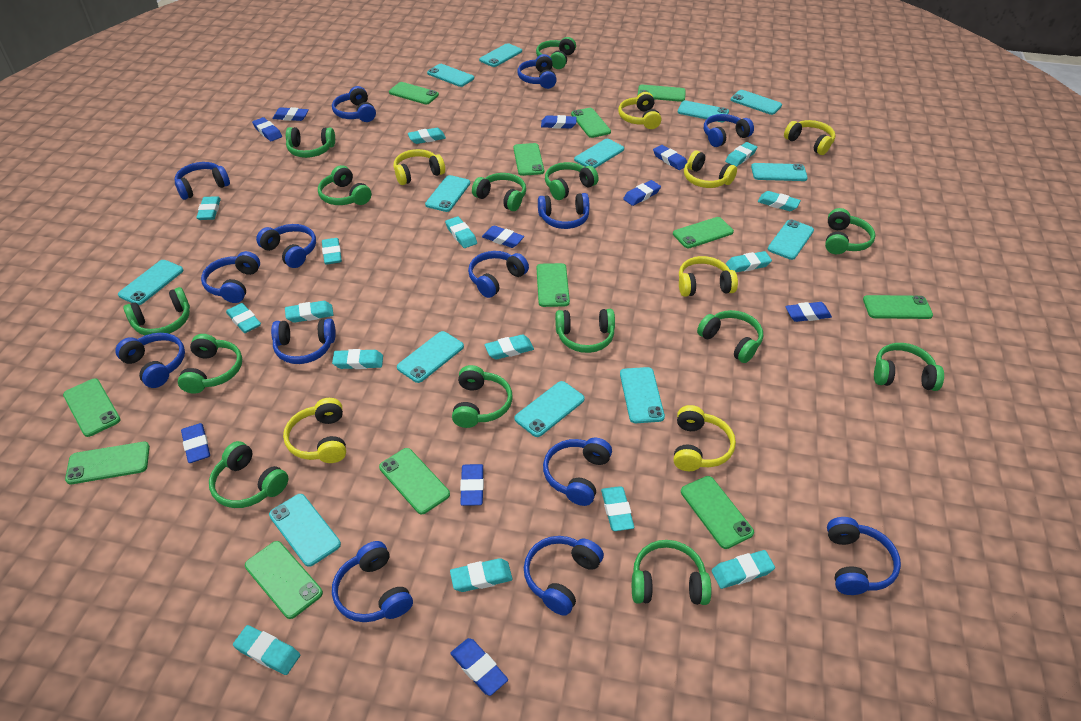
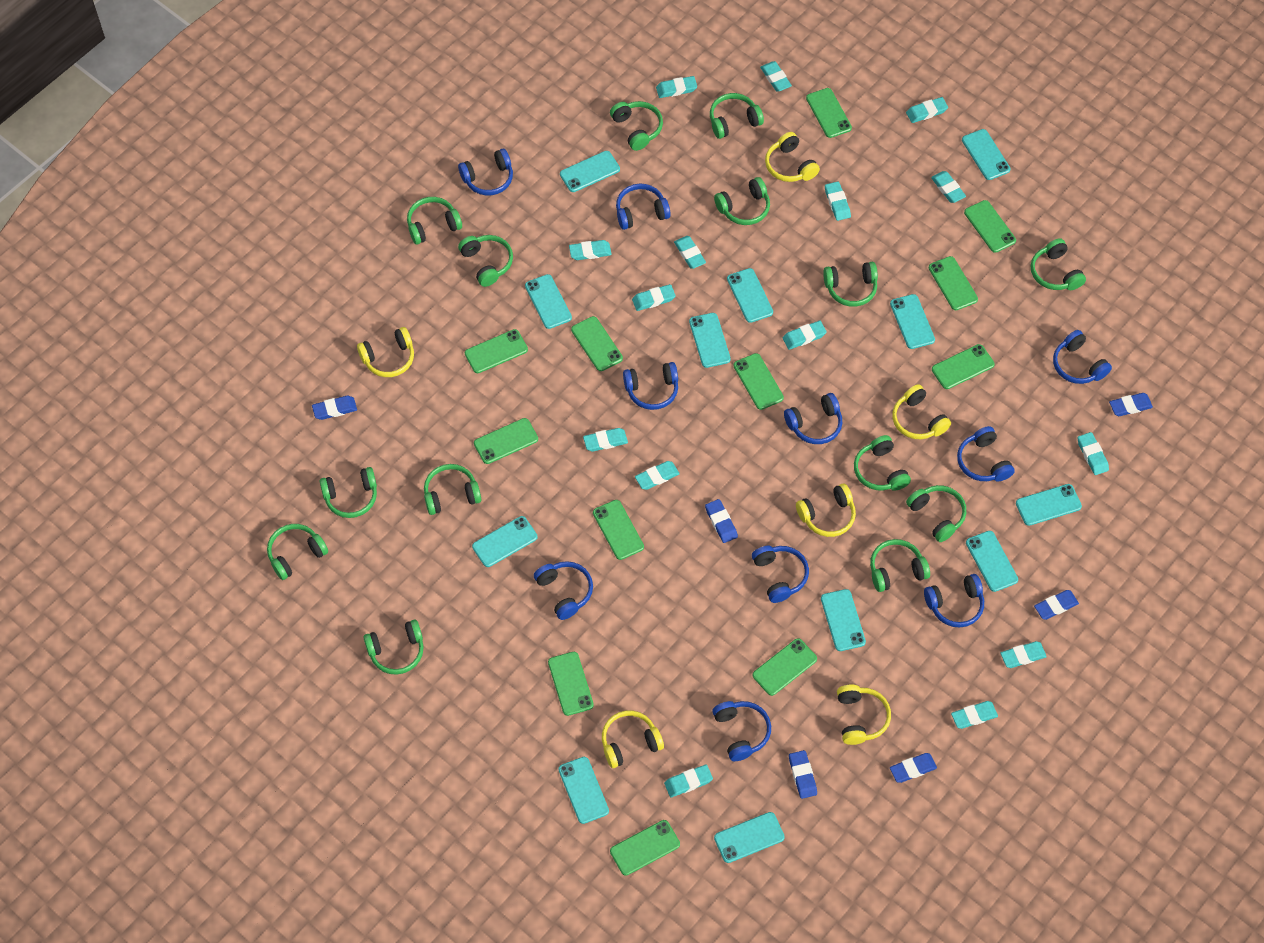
blue eraser: [181,423,210,463] [252,117,282,141] [272,107,309,121] [450,638,508,696] [460,464,484,506] [482,225,524,248] [541,115,577,129] [623,180,661,206] [653,145,687,170] [785,302,832,322] = 10 -> [312,396,357,420] [705,499,738,543] [789,750,817,799] [890,753,937,783] [1034,590,1079,620] [1109,393,1153,416] = 6
blue headphones: [115,333,185,388] [174,162,230,200] [201,251,260,303] [256,224,316,268] [271,319,336,364] [332,86,376,122] [332,541,413,622] [468,251,529,298] [517,54,557,89] [524,536,604,616] [538,193,590,229] [543,438,612,506] [704,114,754,147] [827,517,901,595] = 14 -> [458,149,513,195] [534,561,593,620] [616,184,670,230] [623,362,678,410] [712,701,771,761] [752,546,809,603] [784,393,843,444] [924,574,984,627] [957,426,1015,482] [1053,330,1112,384] = 10
turquoise phone: [118,260,183,305] [269,494,341,567] [397,331,464,383] [425,175,470,212] [427,64,474,87] [479,43,522,67] [514,381,585,437] [574,139,624,168] [620,367,665,423] [678,100,729,122] [731,90,782,115] [751,163,808,181] [768,219,814,260] = 13 -> [472,516,538,567] [525,274,572,329] [558,757,609,824] [560,151,620,192] [689,313,731,368] [714,812,785,863] [727,268,773,323] [821,589,866,651] [890,294,935,349] [962,129,1011,180] [966,531,1018,592] [1016,484,1082,526] = 12
yellow headphones: [283,398,346,463] [394,149,445,185] [618,92,661,129] [674,405,736,471] [679,256,738,297] [684,150,737,188] [784,120,836,155] = 7 -> [357,327,414,377] [602,711,664,768] [765,132,820,182] [796,483,856,537] [837,685,891,745] [892,384,951,439] = 6

